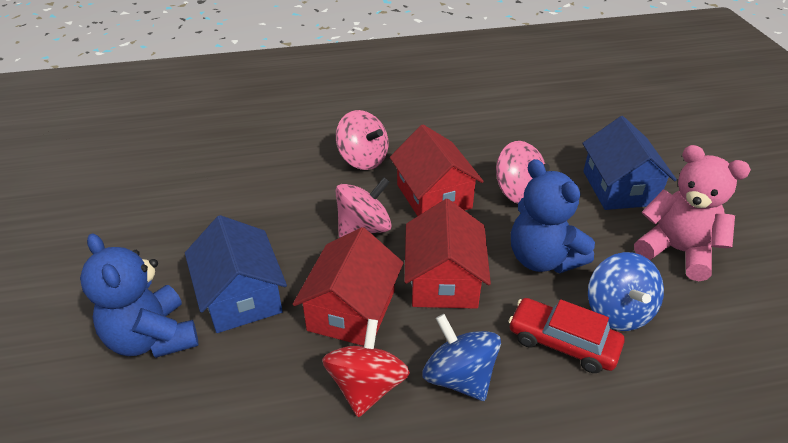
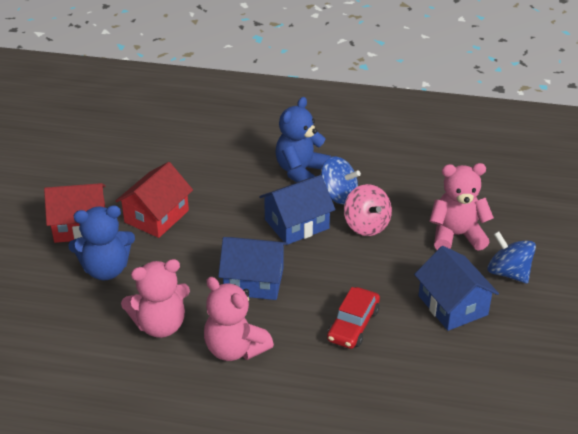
blue house: [185,215,287,333] [582,116,677,210] = 2 -> [218,237,287,300] [259,175,336,245] [414,246,499,331] = 3
pink spinning top: [336,110,388,170] [336,177,392,238] [496,141,550,204] = 3 -> [344,184,392,236] = 1
pink teddy bear: [634,145,751,281] = 1 -> [121,259,190,338] [204,277,274,361] [430,163,494,251] = 3
red house: [293,227,403,346] [390,125,484,216] [404,199,491,309] = 3 -> [44,183,106,243] [115,162,193,238] = 2
red spinning top: [322,319,410,417] = 1 -> none = 0

